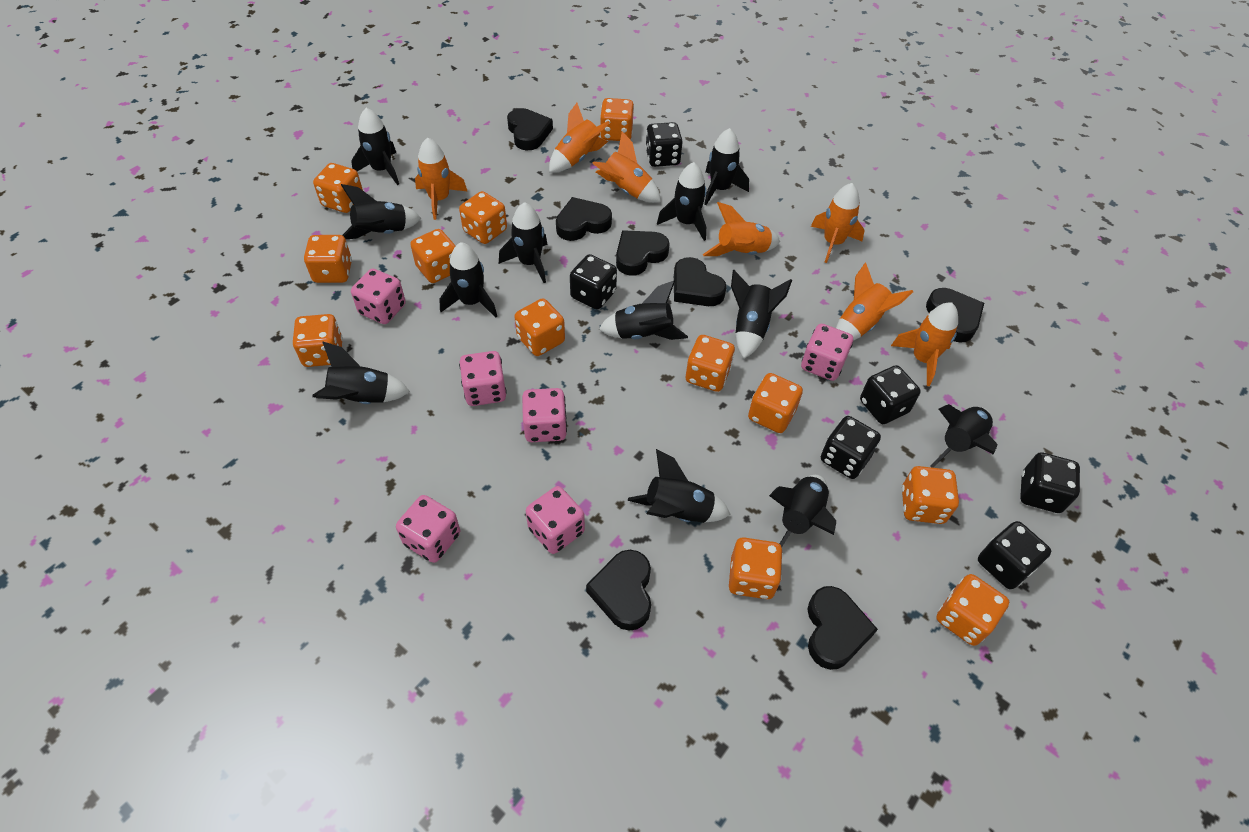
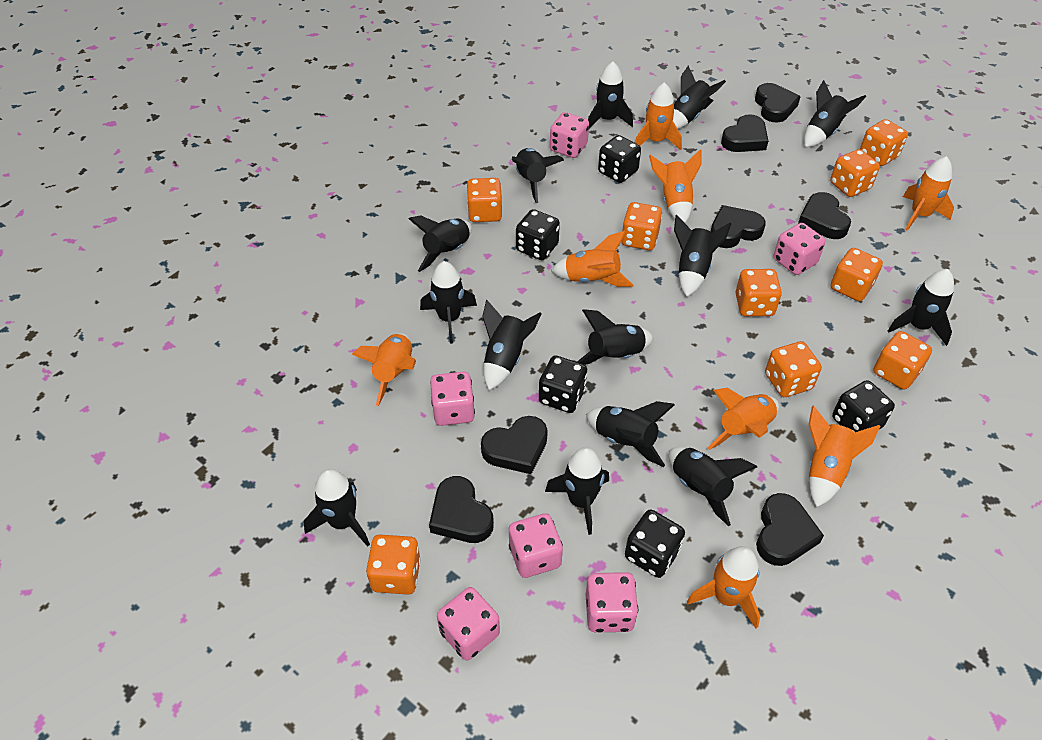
black dice: [570,254,617,310] [645,122,683,167] [821,416,881,479] [860,365,921,424] [978,521,1051,589] [1020,452,1080,513] = 6 -> [516,209,560,260] [539,356,587,413] [598,135,641,183] [625,509,685,578] [832,380,895,432] = 5
black rocket: [312,341,410,404] [341,184,421,239] [351,108,399,185] [439,242,497,318] [499,202,548,283] [599,281,688,340] [628,449,731,523] [657,162,706,241] [704,128,749,205] [731,270,792,359] [769,475,836,547] [930,404,997,468] = 12 -> [304,469,370,547] [409,215,472,272] [420,261,477,344] [482,300,542,390] [512,148,564,203] [545,447,609,535] [577,309,654,365] [586,401,675,467] [588,62,633,128] [669,447,757,526] [673,65,726,129] [674,215,732,297] [804,80,866,147] [888,269,954,346] = 14
orange dice: [293,314,343,367] [304,235,352,283] [313,163,363,213] [410,229,455,283] [459,191,507,244] [514,298,565,356] [600,98,634,141] [686,335,735,392] [729,537,783,599] [748,373,803,433] [902,466,959,524] [936,574,1009,646] = 12 -> [366,535,421,595] [466,178,502,222] [621,202,662,250] [735,269,782,316] [765,341,822,397] [830,149,880,197] [830,248,883,301] [860,119,908,166] [873,331,932,390] = 9
orange rocket: [415,137,468,220] [549,103,610,173] [592,131,661,203] [703,202,780,256] [811,183,865,263] [836,262,913,341] [891,303,958,386] = 7 -> [352,333,416,406] [551,231,634,287] [635,82,682,150] [649,149,702,223] [687,546,760,628] [708,388,779,450] [808,406,880,508] [903,156,954,231] = 8

